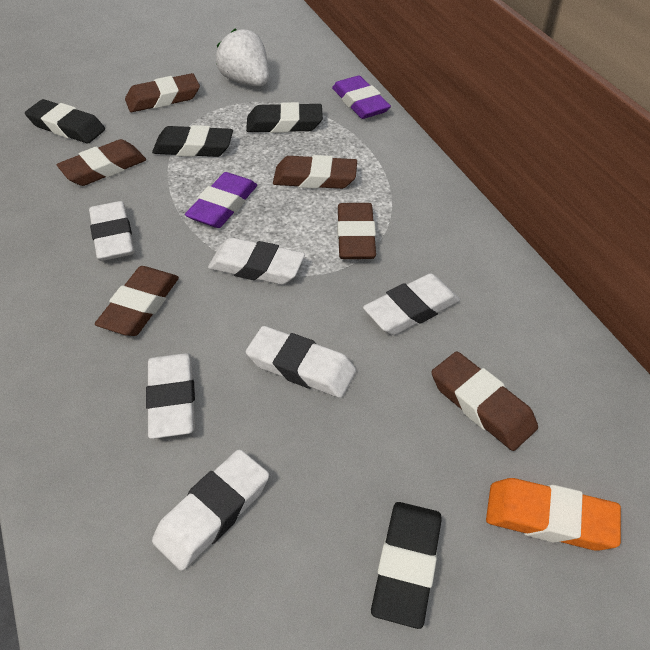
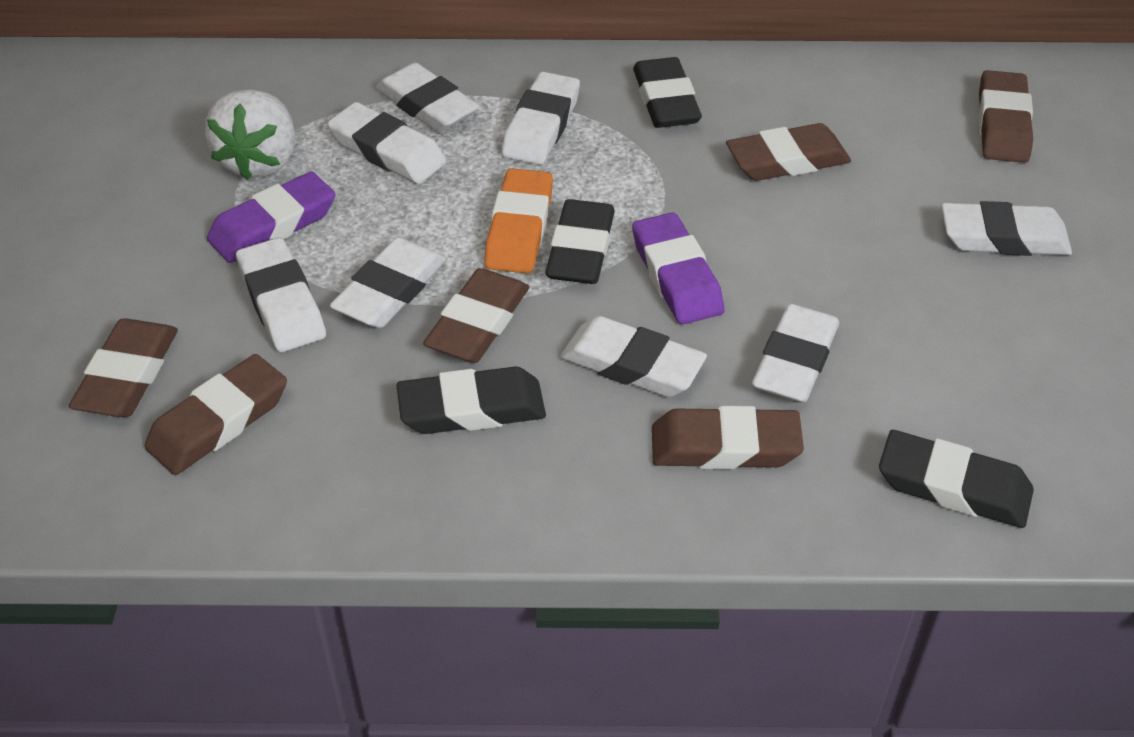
white eraser: [89,201,134,261] [146,353,195,439] [152,449,269,571] [208,238,305,285] [246,326,356,398] [363,273,460,335] = 6 -> [236,238,326,352] [328,102,446,184] [330,237,446,328] [376,63,480,132] [502,72,580,165] [560,316,707,397] [752,304,839,403] [941,201,1072,256] = 8

